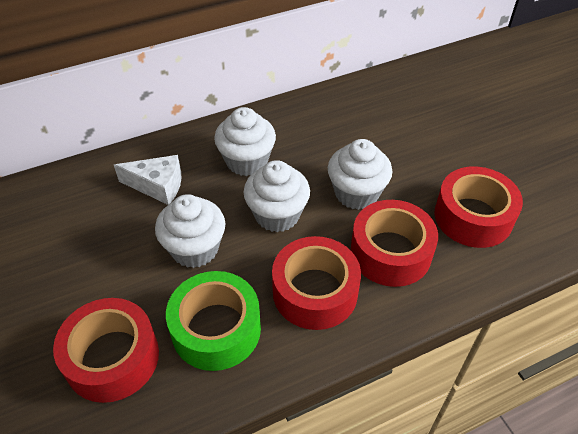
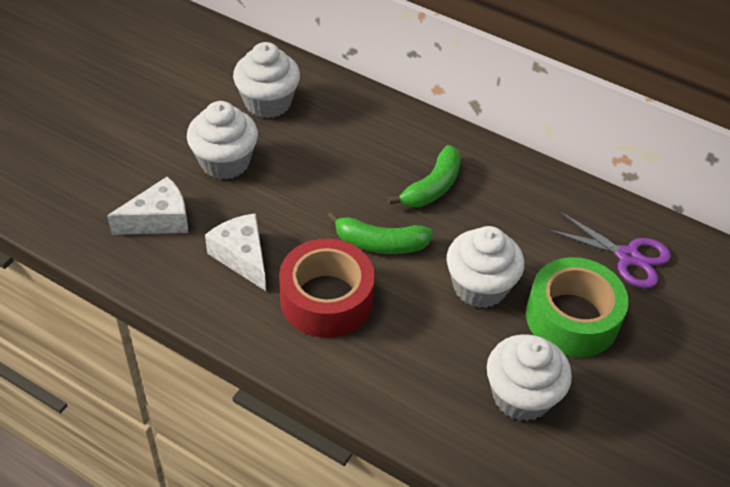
green banana: none = 0 -> [327,211,433,254] [388,145,461,207] = 2
purple scissors: none = 0 -> [548,212,671,289] = 1
red tape: [53,298,159,403] [272,236,361,330] [351,200,438,287] [435,167,523,248] = 4 -> [279,238,375,338] = 1
white cheese: [114,155,181,205] = 1 -> [107,176,188,235] [205,213,266,291] = 2

